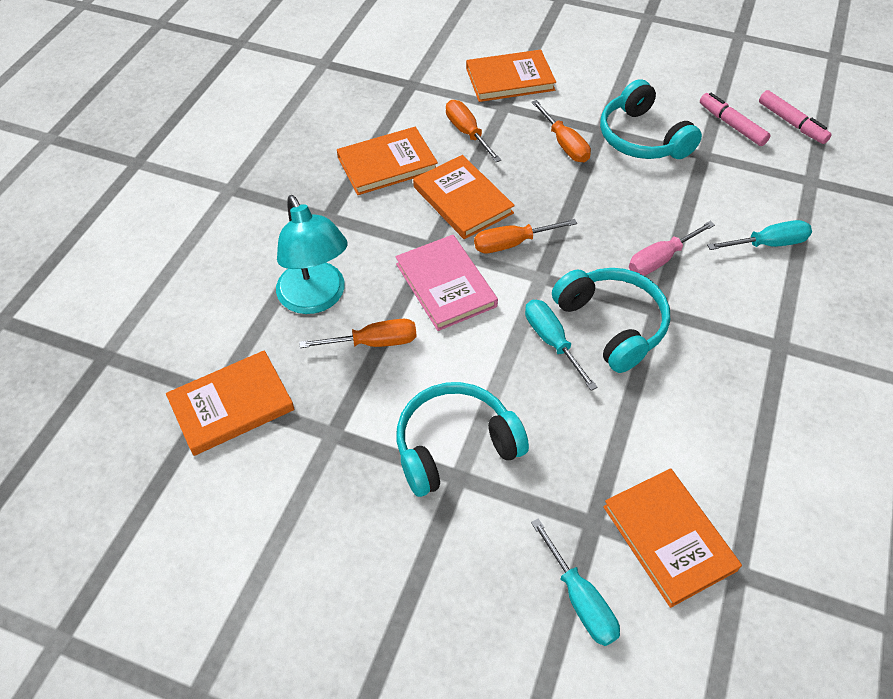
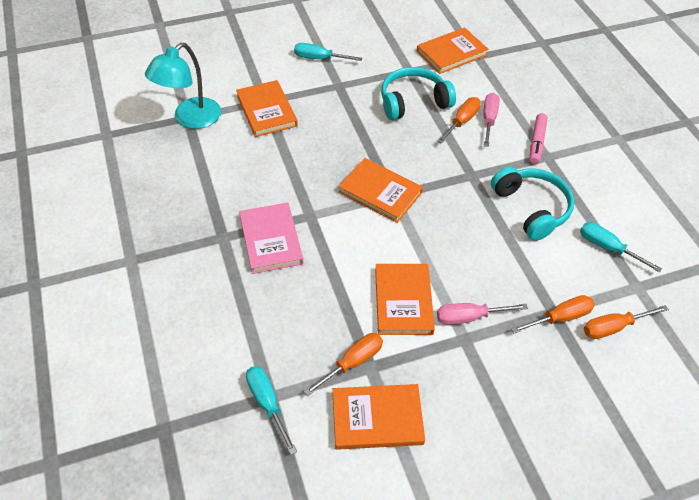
pink marker: [700,92,771,146] [759,90,831,144] = 2 -> [529,113,548,164] = 1
pink screwdriver: [629,221,715,276] = 1 -> [437,303,528,325] [483,93,500,147] = 2
turquoise headphones: [397,382,529,497] [552,268,670,373] [600,79,702,159] = 3 -> [381,67,456,120] [491,167,574,241] = 2

